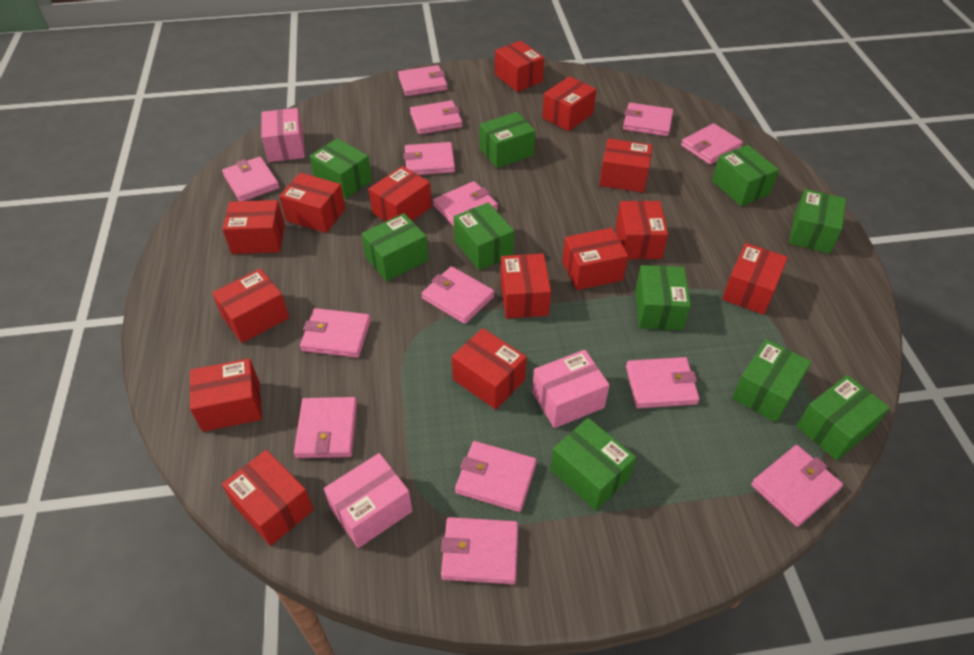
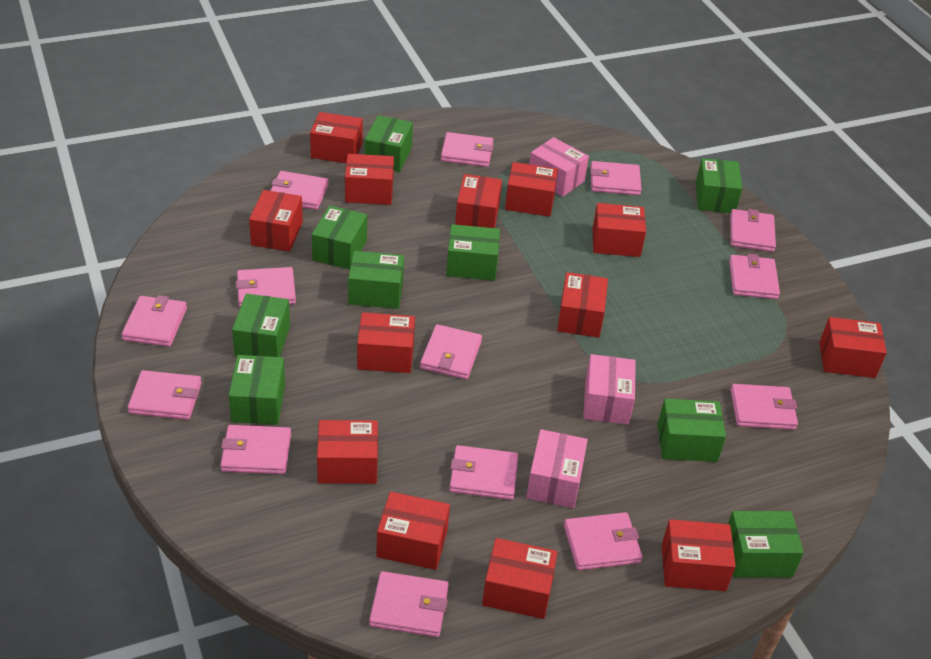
green box: [310,138,372,199] [361,213,428,281] [454,202,514,270] [480,112,535,168] [550,418,636,510] [635,265,691,330] [712,145,779,206] [732,339,812,423] [789,189,846,254] [797,375,890,461] = 10 -> [229,355,285,425] [232,294,290,357] [312,205,367,269] [348,251,404,309] [365,115,413,172] [446,224,500,281] [658,399,726,462] [696,158,742,213] [728,511,804,578] = 9
red box: [190,358,262,432] [212,269,289,343] [222,200,285,254] [222,450,314,546] [279,173,346,233] [369,166,432,222] [452,328,527,409] [495,40,544,92] [501,254,551,319] [542,76,597,131] [562,228,628,290] [599,139,653,193] [616,201,668,259] [722,243,788,315] = 14 -> [249,190,303,252] [310,112,363,163] [317,420,378,484] [345,154,394,205] [357,312,415,373] [376,492,450,570] [455,174,502,228] [482,538,558,619] [505,162,558,217] [557,272,608,338] [593,203,646,257] [662,519,736,591] [820,317,887,378] = 13

